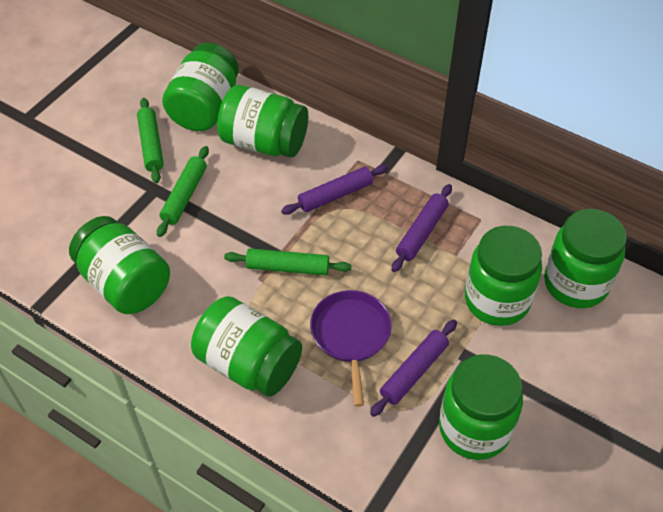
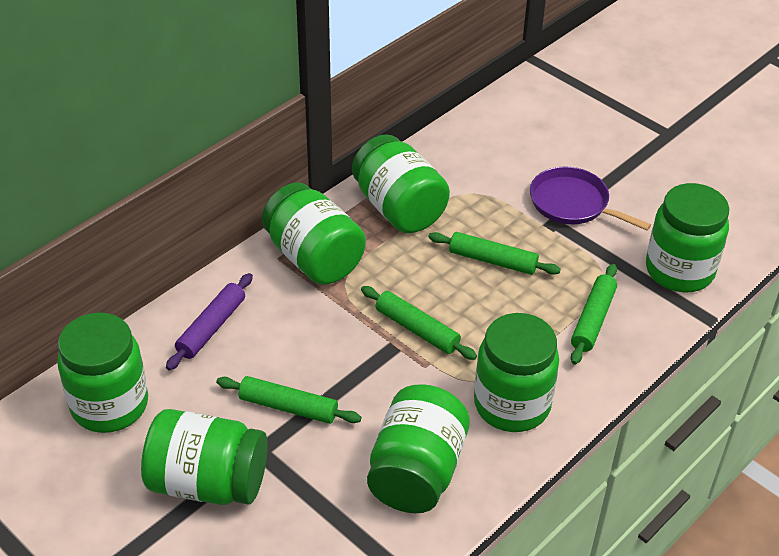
green rolling pin: [137,98,164,183] [157,146,209,237] [224,248,351,276] = 3 -> [216,376,361,424] [361,286,477,360] [428,232,561,275] [571,264,617,365] = 4
purple rolling pin: [281,165,388,215] [370,320,457,417] [392,184,452,272] = 3 -> [166,273,253,370] = 1

